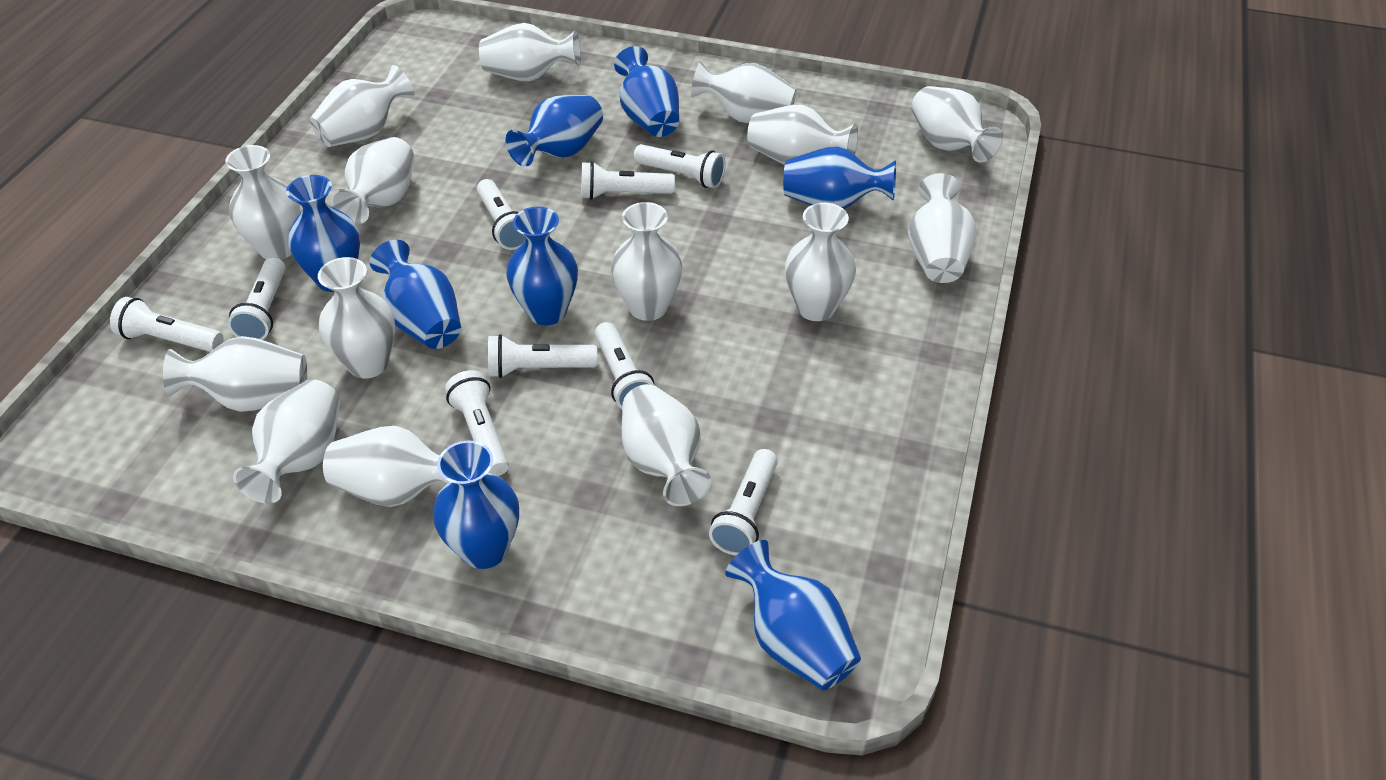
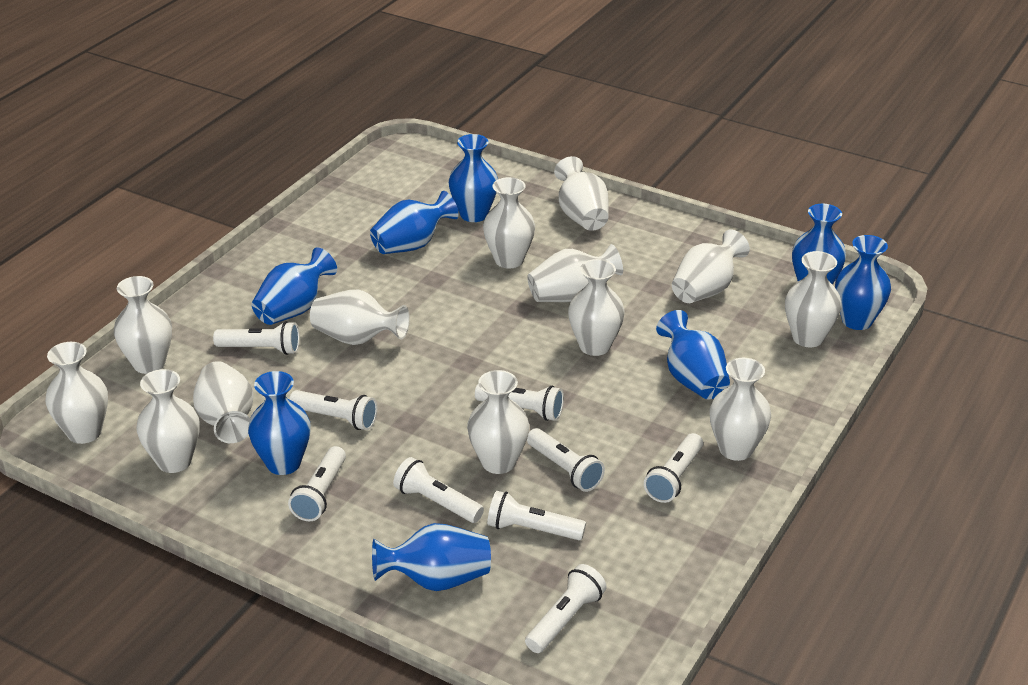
white vase: [163,336,307,412] [225,145,300,260] [233,379,340,504] [310,65,415,147] [318,257,395,379] [323,426,449,507] [331,137,414,225] [479,23,581,81] [611,202,682,321] [622,384,711,506] [691,61,797,123] [747,105,858,165] [785,203,856,321] [908,173,976,283] [911,86,1003,163] = 15 -> [45,342,108,444] [114,276,172,374] [136,369,200,473] [193,361,254,443] [310,290,410,345] [467,370,529,474] [483,177,535,268] [527,244,623,302] [554,156,609,231] [568,259,625,356] [672,230,750,303] [710,358,771,461] [785,251,842,347] = 13

